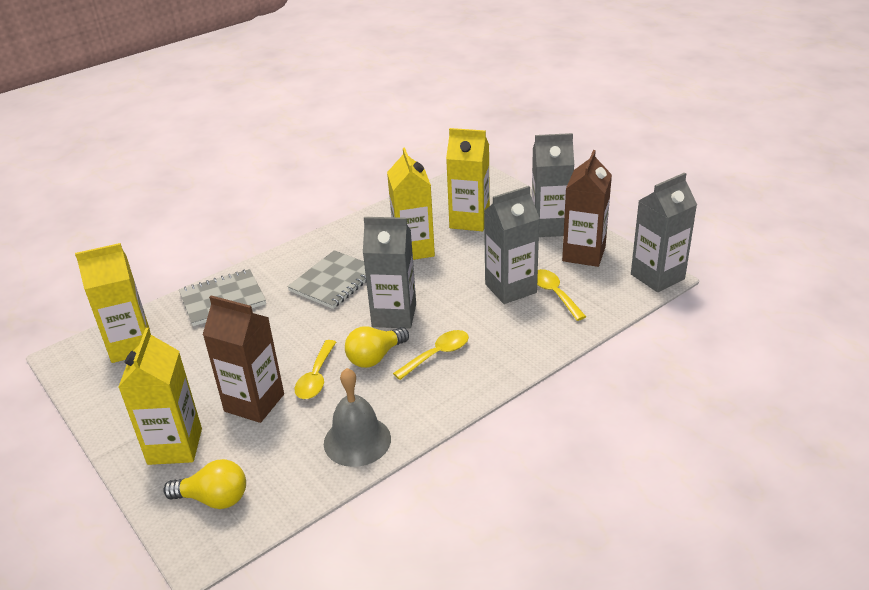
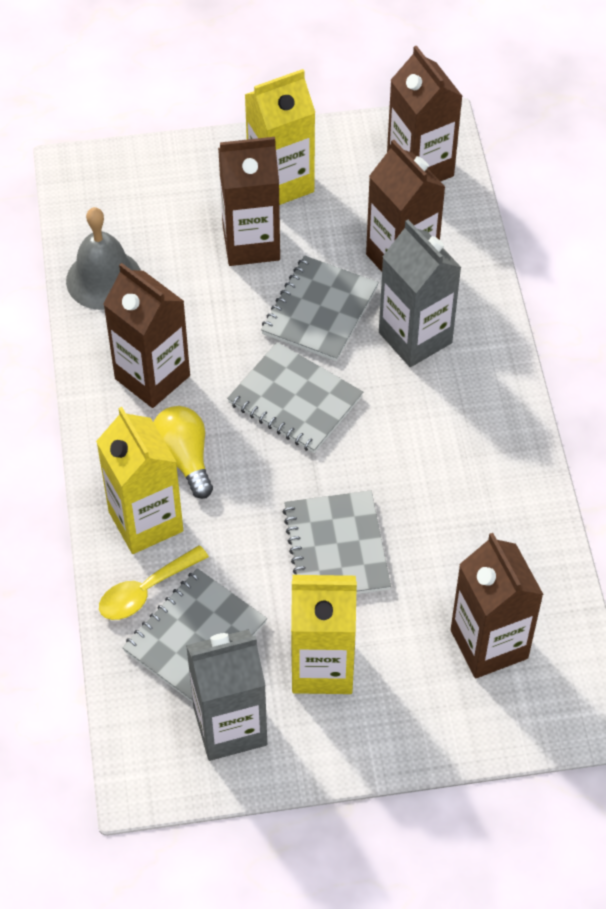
brown carton: [203,295,284,423] [562,150,612,267] = 2 -> [103,263,190,408] [218,137,280,266] [366,140,445,272] [387,46,463,182] [451,533,544,678] = 5
grey carton: [363,217,416,329] [484,186,540,304] [532,133,574,237] [631,172,697,292] = 4 -> [186,630,267,761] [379,220,462,367] = 2
grey notebook: [179,269,266,326] [287,250,366,309] = 2 -> [122,568,267,702] [227,342,363,453] [261,255,379,361] [283,490,391,594] = 4
yellow carton: [75,243,150,363] [118,328,202,465] [387,148,435,260] [446,128,490,231] = 4 -> [96,407,183,554] [245,69,315,205] [291,575,357,694] = 3
yellow light bulb: [163,459,246,509] [345,326,409,368] = 2 -> [153,406,213,499] = 1
yellow spoon: [295,340,336,399] [393,330,469,380] [537,269,586,321] = 3 -> [99,545,209,620] = 1

